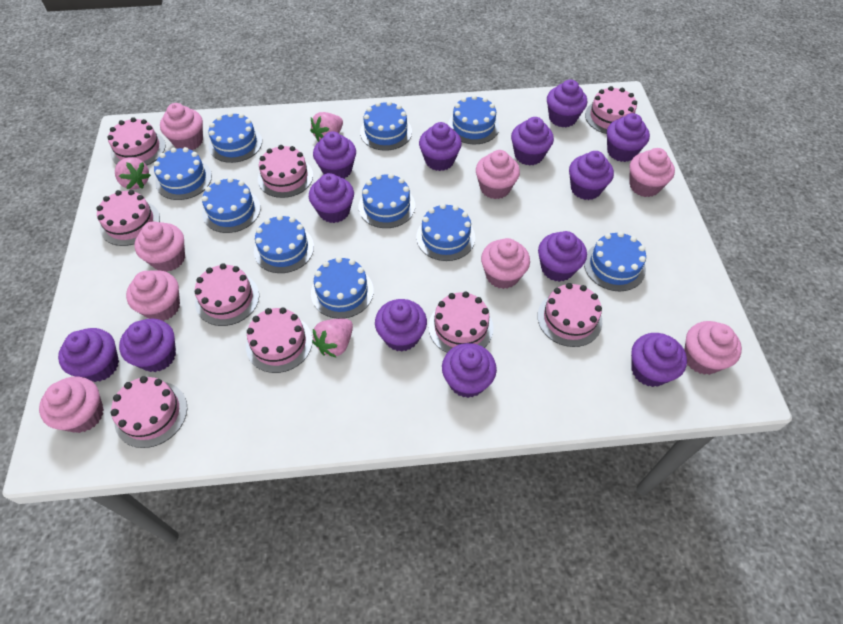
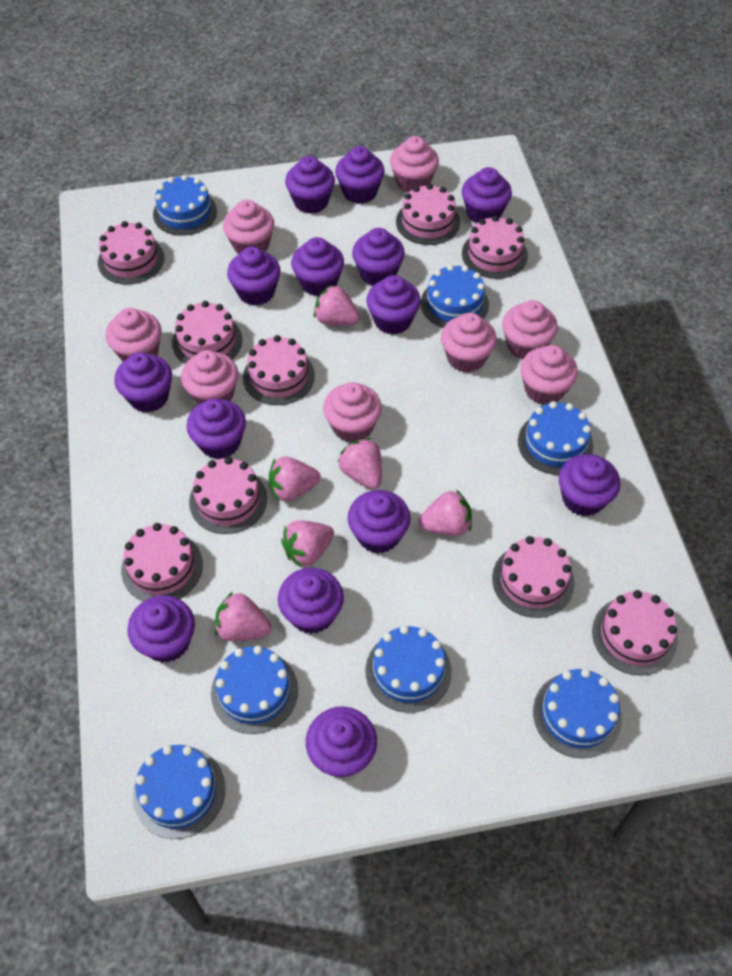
blue cake: [154,147,212,200] [202,177,261,233] [208,112,262,163] [254,215,314,273] [311,257,374,319] [358,173,415,228] [360,101,412,151] [416,203,475,261] [448,95,499,144] [584,232,646,291] = 10 -> [133,745,225,839] [153,175,217,236] [211,646,298,734] [366,625,452,713] [421,264,489,328] [518,401,593,475] [533,669,622,758] = 7
pink strawberry: [115,157,151,190] [310,112,343,142] [312,319,353,358] = 3 -> [215,592,272,641] [269,457,321,501] [281,520,334,568] [314,284,360,326] [338,438,382,489] [418,490,472,536] = 6
purple cupcake: [58,328,119,382] [119,318,176,372] [309,173,354,223] [313,131,356,179] [375,299,427,352] [419,122,462,171] [442,343,497,398] [511,117,554,166] [538,231,587,282] [547,79,587,127] [569,151,614,200] [607,113,650,162] [631,333,687,387] = 13 -> [114,352,172,413] [127,595,195,663] [186,399,246,459] [227,247,281,306] [278,568,344,634] [285,156,335,214] [291,237,344,296] [306,707,377,778] [335,146,385,204] [348,490,411,554] [352,228,405,286] [366,275,421,335] [462,167,512,224] [559,454,620,517] = 14

